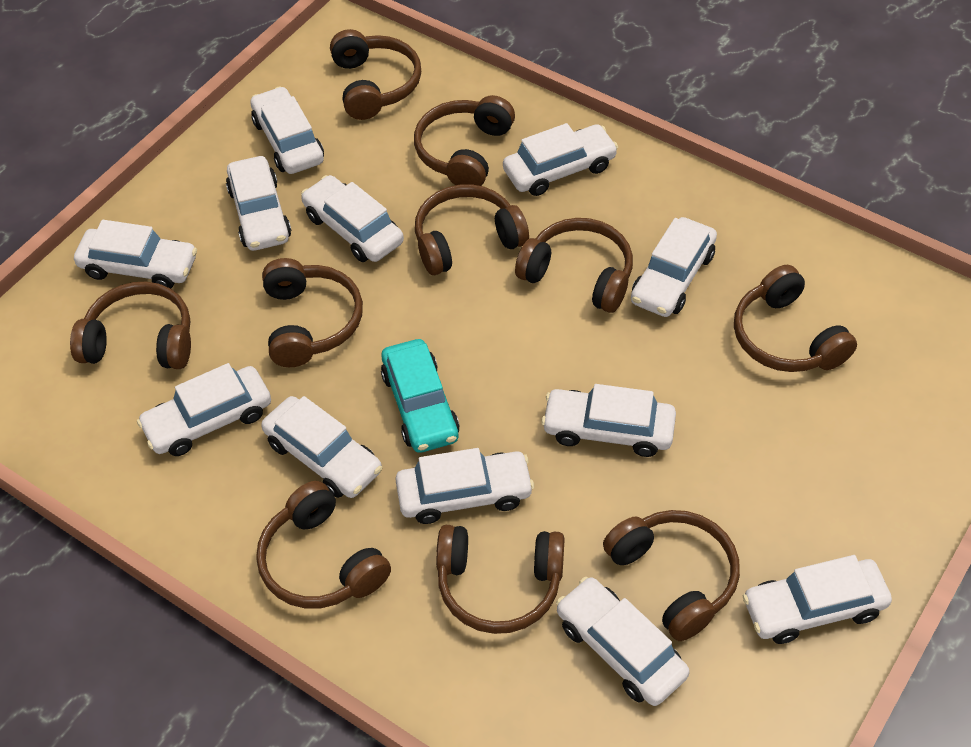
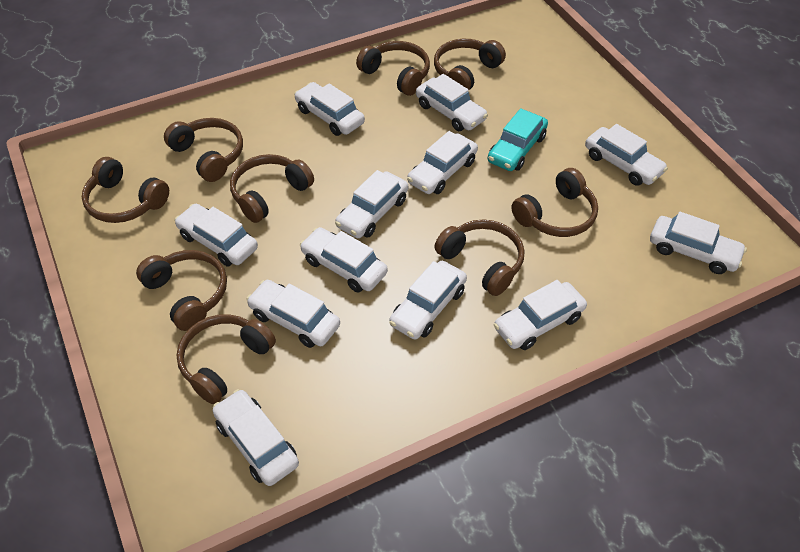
brown headphones: [70,282,191,369] [256,481,391,609] [262,258,363,367] [330,29,421,120] [414,95,515,186] [415,184,529,275] [436,525,565,634] [515,218,633,313] [603,510,740,641] [734,265,857,372] = 10 -> [82,157,169,223] [136,250,227,331] [164,118,243,182] [176,314,276,404] [230,154,314,223] [356,41,430,96] [434,39,506,90] [434,219,524,296] [511,168,598,237] = 9

